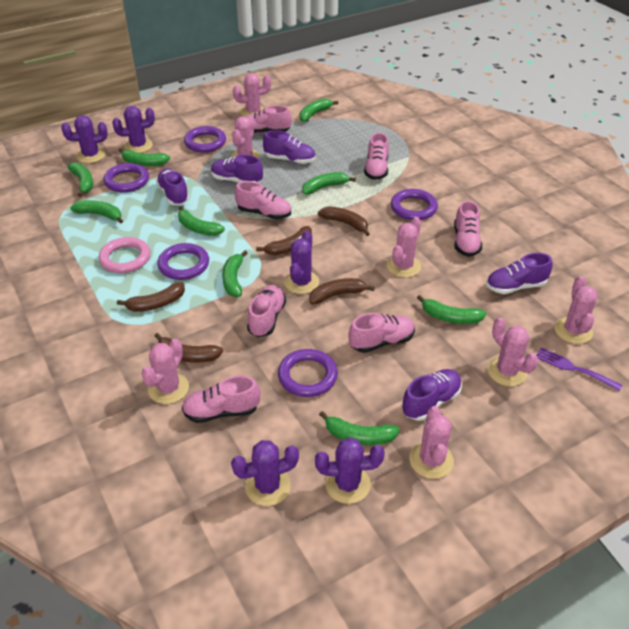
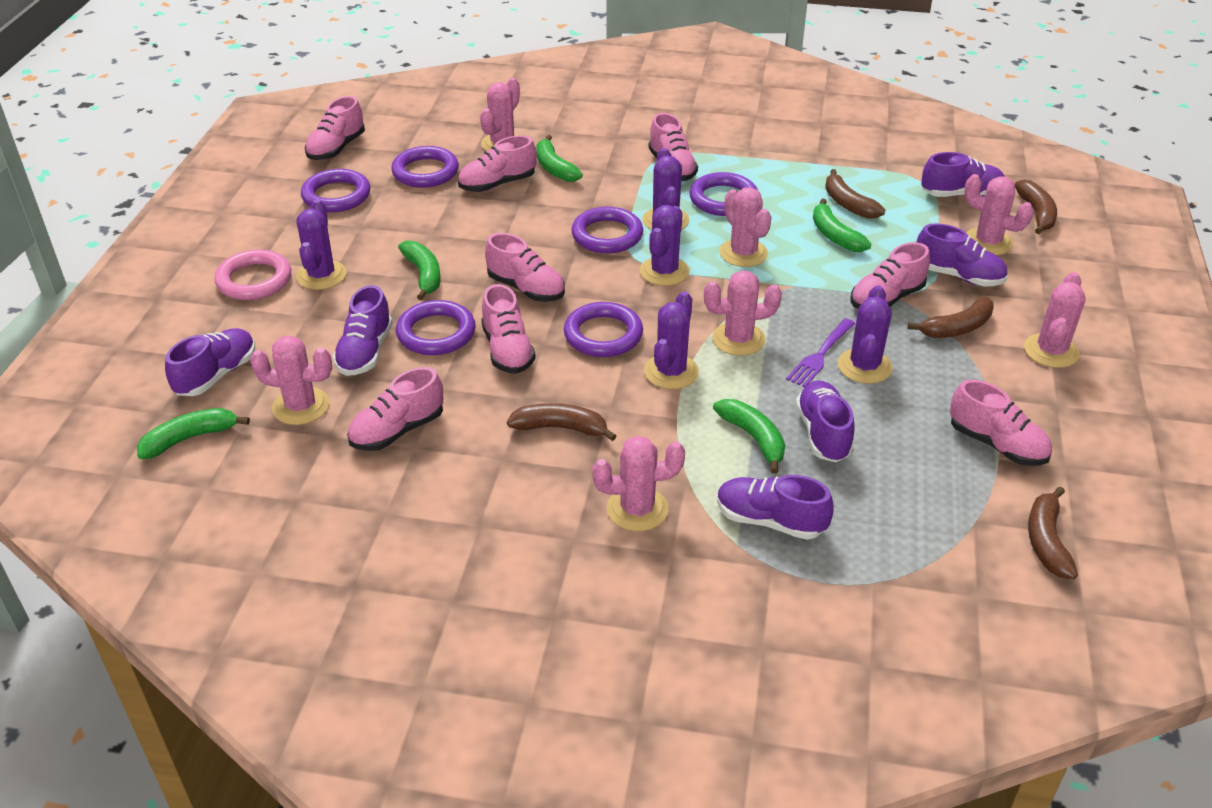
green banana: [67,162,93,197] [70,200,123,224] [119,148,170,166] [178,206,225,236] [222,251,248,297] [300,98,338,122] [302,172,356,195] [319,411,400,445] [417,295,487,324] = 9 -> [137,408,250,459] [398,241,440,300] [536,135,583,182] [713,399,785,474] [813,198,871,252] = 5
pink shoe: [182,376,260,423] [235,181,291,219] [245,106,292,134] [247,285,286,337] [348,313,415,353] [364,133,389,180] [454,201,482,257] = 7 -> [305,96,365,160] [347,367,443,451] [458,135,537,192] [481,284,536,374] [485,233,565,302] [648,113,698,181] [851,242,930,309] [950,380,1052,466] = 8
purple ring: [104,163,149,192] [157,243,209,280] [184,126,226,152] [278,349,338,397] [391,189,438,220] = 5 -> [301,169,370,212] [391,146,459,188] [396,300,476,355] [564,302,643,357] [571,207,643,253] [690,172,758,216] = 6
purple shoe: [156,169,189,205] [211,155,263,183] [263,130,315,164] [402,369,462,421] [486,253,553,294] = 5 -> [165,328,255,396] [333,285,392,376] [717,475,833,540] [796,380,855,462] [917,223,1008,286] [921,152,1004,197] = 6

